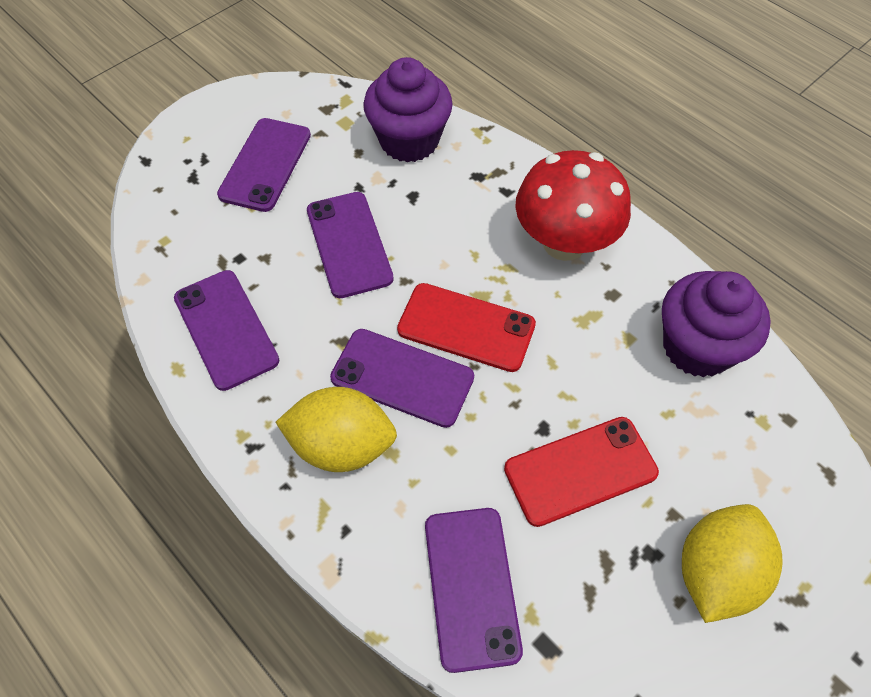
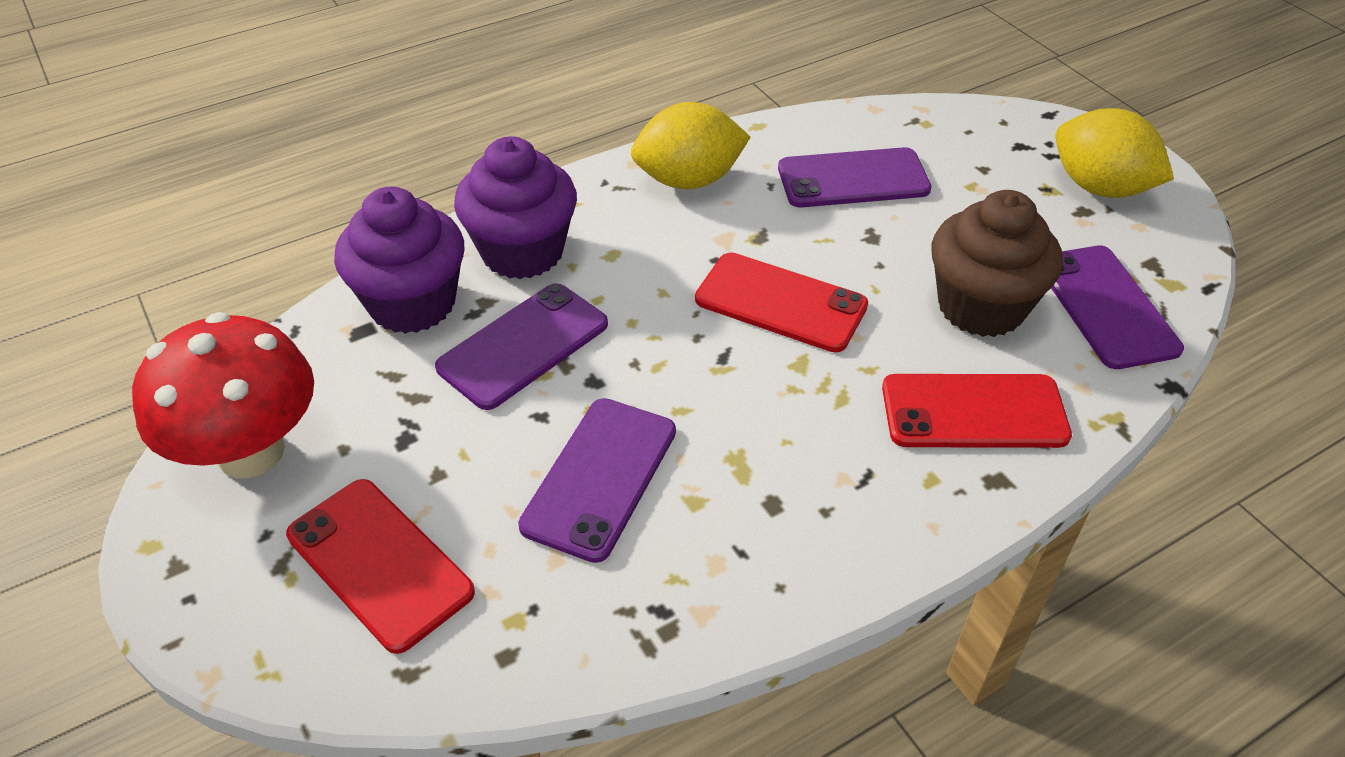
brown cupcake: none = 0 -> [932,190,1063,337] = 1
purple phone: [174,270,279,391] [217,118,311,212] [307,192,394,298] [330,329,474,428] [425,508,523,673] = 5 -> [435,283,608,410] [518,398,676,563] [778,147,931,207] [1051,245,1184,369] = 4
red phone: [397,283,536,372] [504,417,659,527] = 2 -> [286,479,475,654] [695,252,868,352] [882,374,1072,448] = 3

